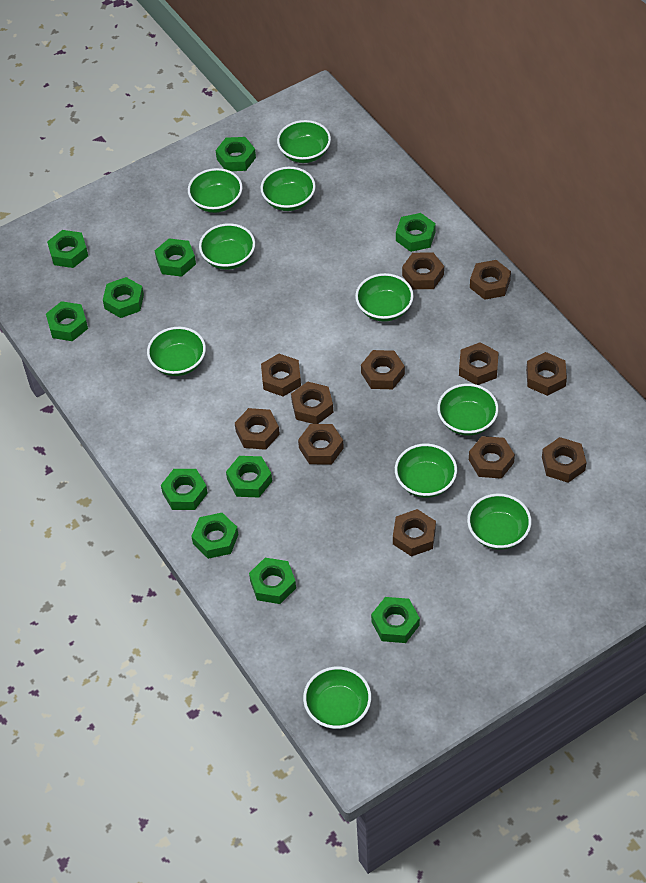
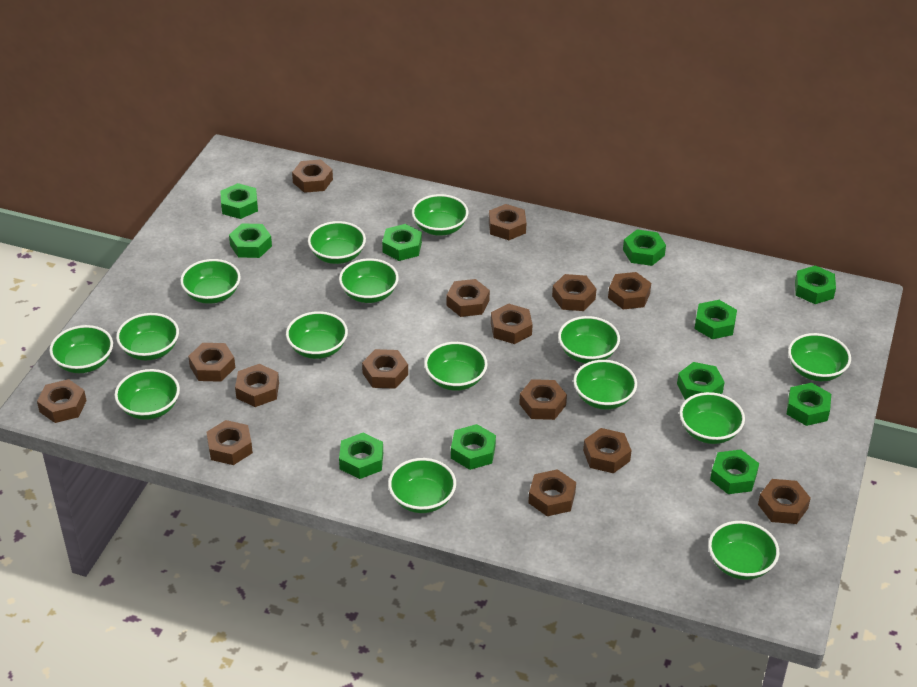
brown nut: [235,408,280,450] [261,354,301,396] [291,382,333,424] [298,424,344,464] [361,350,405,389] [393,509,436,557] [402,252,444,289] [459,342,499,385] [469,436,515,479] [470,260,511,300] [526,352,567,396] [542,437,587,483] = 12 -> [37,379,87,423] [188,343,235,382] [206,420,253,465] [235,364,279,407] [292,159,333,193] [362,349,408,389] [446,279,490,317] [489,204,526,240] [491,303,533,344] [519,379,567,420] [529,469,576,516] [552,274,596,311] [583,428,632,473] [608,272,651,309] [758,479,811,524] = 15
green bowl: [147,327,206,376] [188,168,243,213] [199,223,255,270] [260,167,316,211] [277,120,331,163] [303,666,371,729] [355,273,414,322] [395,444,457,498] [437,383,499,436] [467,493,532,550] = 10 -> [50,325,113,373] [115,369,180,420] [116,313,179,360] [180,259,241,304] [286,311,348,359] [308,221,366,264] [339,258,399,303] [388,458,456,513] [412,194,469,236] [424,342,488,391] [558,316,620,363] [573,360,637,410] [680,392,745,444] [708,521,779,580] [788,333,851,381] = 15

